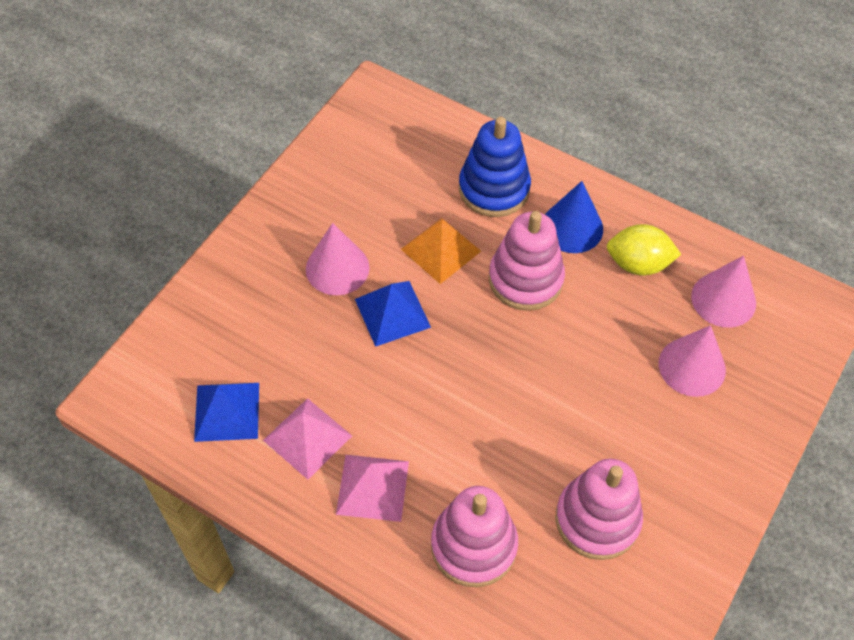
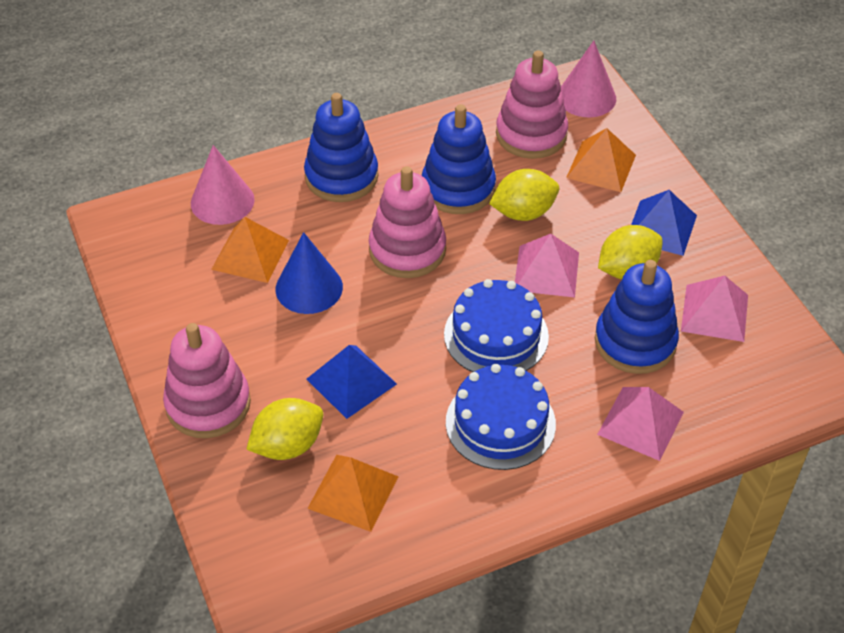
blue cake: none = 0 -> [444,279,549,372] [446,364,556,470] = 2
blue stacking toy: [459,117,531,217] = 1 -> [304,93,378,202] [422,104,496,214] [595,260,679,374] = 3
orange pyramid: [401,218,481,284] = 1 -> [211,217,289,283] [307,455,399,532] [566,128,636,192] = 3
pink cone: [306,223,369,295] [659,325,726,397] [691,256,756,328] = 3 -> [191,145,255,225] [561,41,616,117] = 2
pink pyramid: [263,398,352,480] [336,455,409,522] = 2 -> [515,234,579,298] [597,387,684,461] [681,276,748,342] = 3
yellow lemon: [607,224,681,276] = 1 -> [246,398,323,460] [489,169,559,221] [598,225,663,279] = 3

